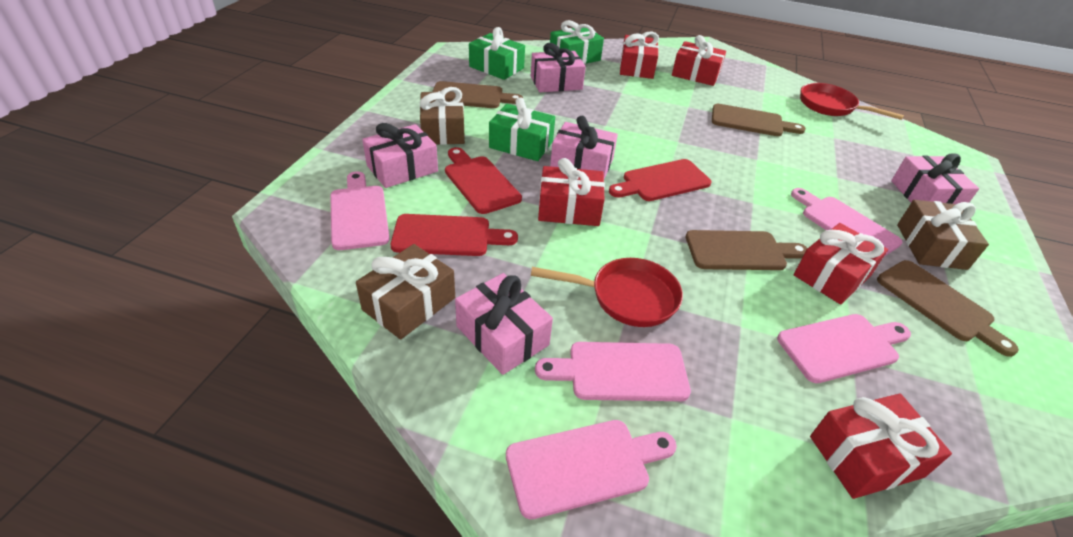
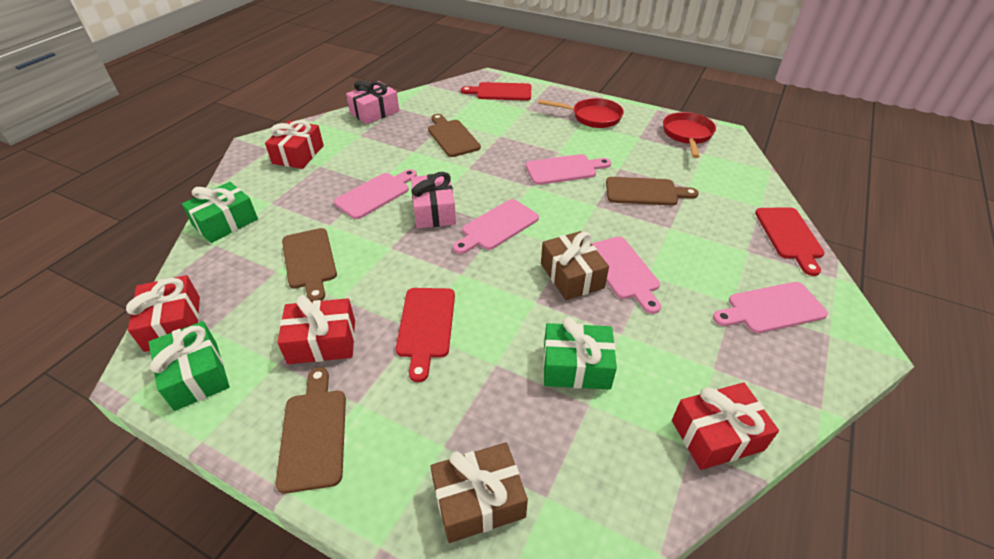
brown gift: [356,244,455,340] [420,87,465,145] [897,200,989,270] = 3 -> [430,442,528,543] [541,231,609,300] = 2
pink gift: [362,123,438,188] [455,273,553,375] [531,43,586,92] [550,116,618,179] [891,153,979,204] = 5 -> [346,80,399,124] [411,172,456,228] = 2
red gift: [538,158,605,226] [620,31,659,79] [672,35,726,86] [794,223,888,304] [810,393,952,499] = 5 -> [126,275,200,352] [265,120,324,169] [277,295,355,364] [672,383,779,470] = 4

